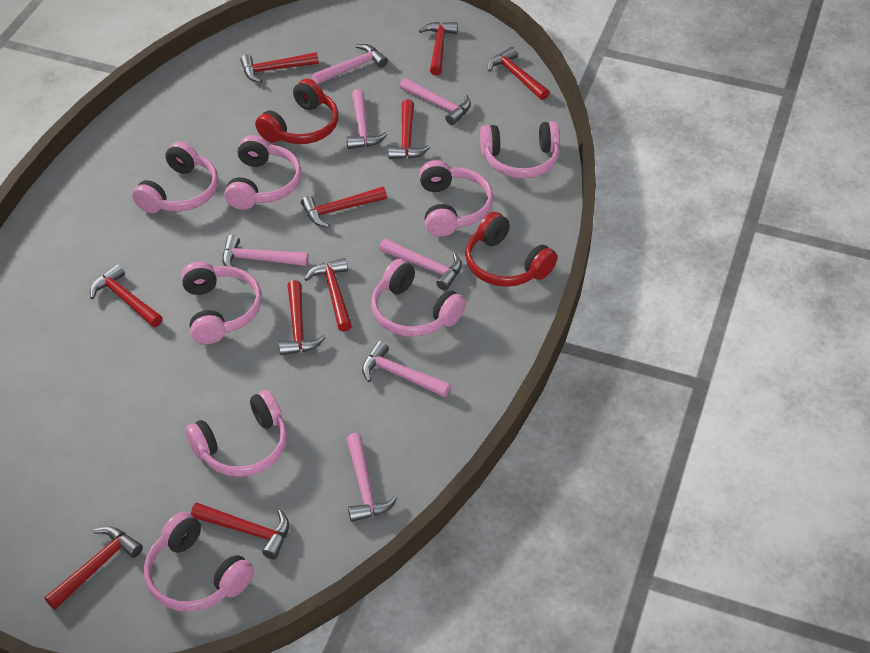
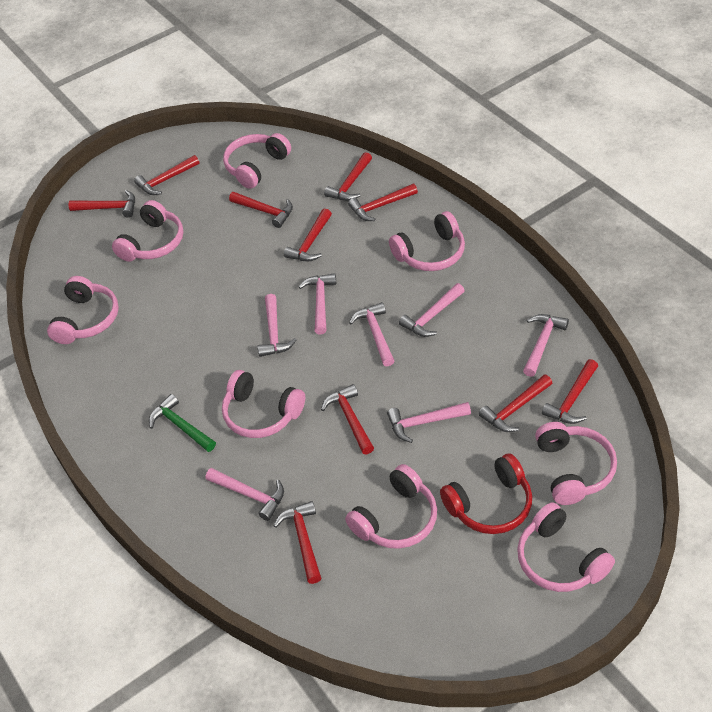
green hammer: none = 0 -> [149,394,216,452] = 1
red headphones: [255,79,338,144] [465,212,557,287] = 2 -> [440,453,532,534] = 1

